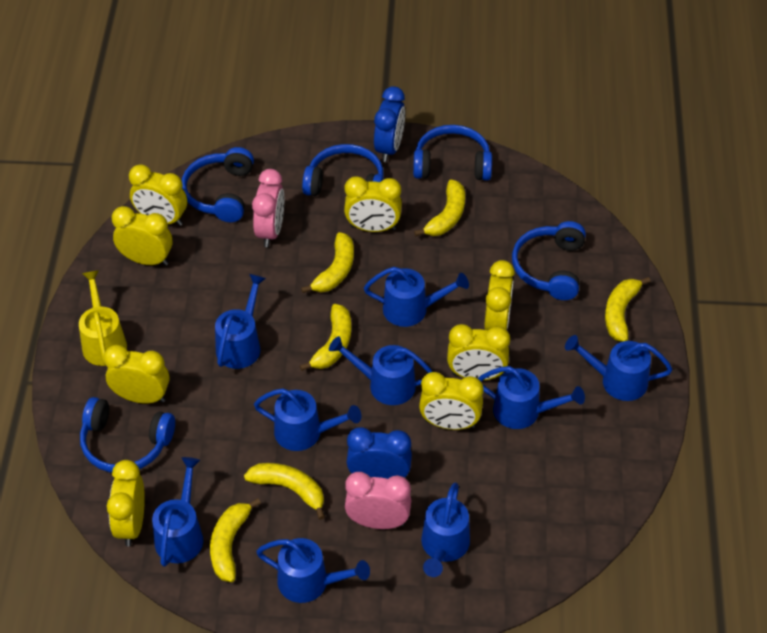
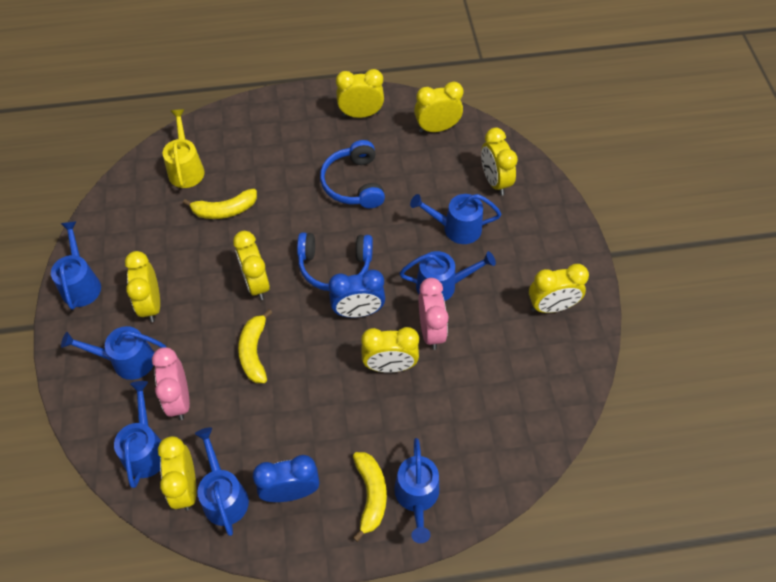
blue headphones: [80,397,175,473] [182,147,254,222] [302,144,384,196] [413,125,492,181] [512,221,586,300] = 5 -> [297,233,373,291] [320,140,385,208] = 2
blue watering can: [152,457,203,567] [215,274,266,369] [254,389,361,451] [256,538,370,603] [329,336,433,405] [364,267,469,327] [421,483,470,577] [478,366,585,429] [565,335,672,401] = 9 -> [51,221,101,310] [61,326,166,380] [114,381,162,488] [195,427,249,536] [394,438,439,543] [399,251,496,301] [410,194,501,244] = 7
yellow banana: [210,498,261,582] [244,463,325,520] [300,304,351,371] [301,232,354,293] [414,179,465,236] [605,277,651,342] = 6 -> [183,189,257,219] [238,309,272,383] [353,452,387,542] = 3

